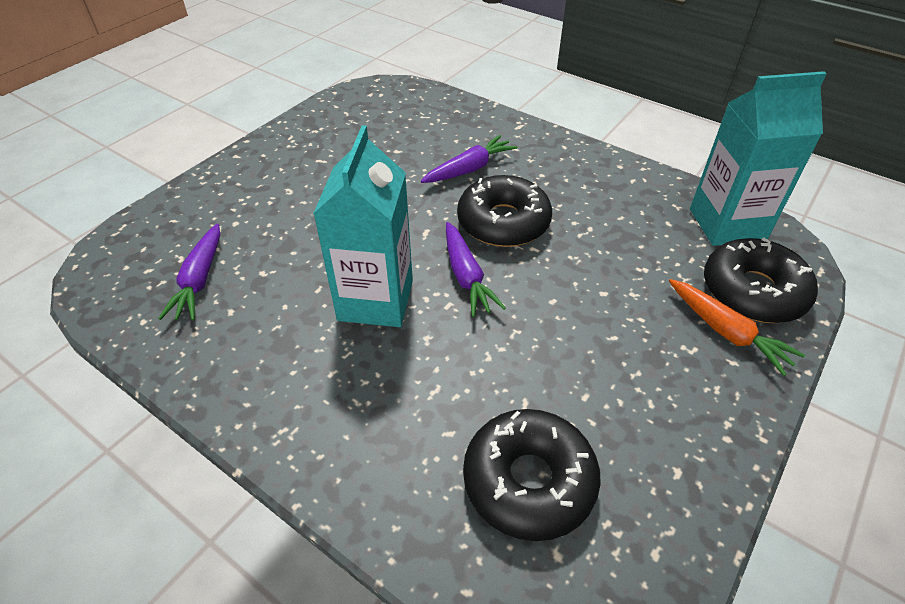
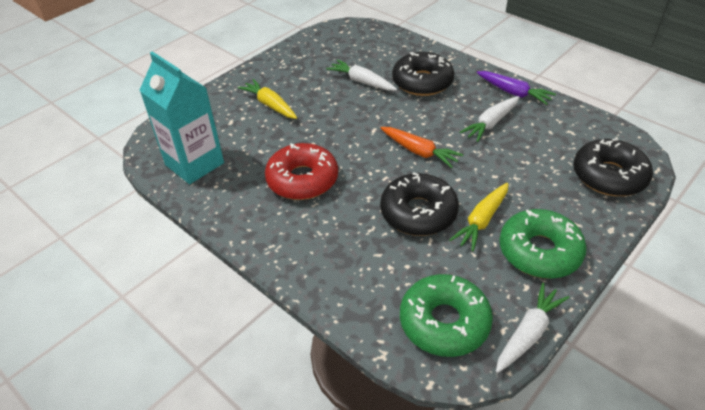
green donut: none = 0 -> [400,274,493,357] [499,209,587,279] = 2
purple carrot: [158,224,220,321] [421,135,518,183] [446,222,506,317] = 3 -> [477,71,556,105] = 1
red donut: none = 0 -> [265,143,338,200] = 1
turquoise carton: [313,125,413,327] [690,71,827,246] = 2 -> [139,52,224,184] = 1
white carrot: none = 0 -> [326,60,397,91] [460,96,519,142] [496,283,569,373] = 3
yellow carrot: none = 0 -> [238,79,297,119] [449,183,509,251] = 2

